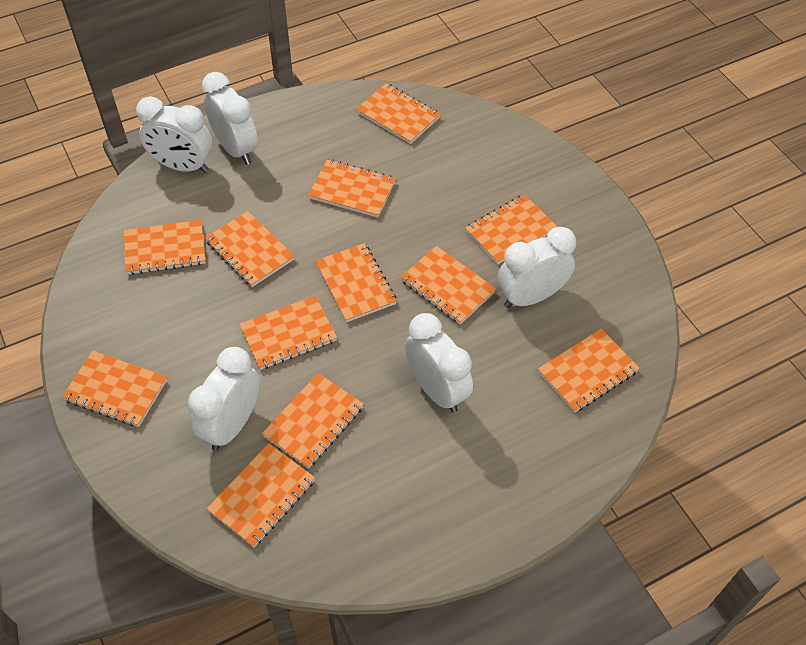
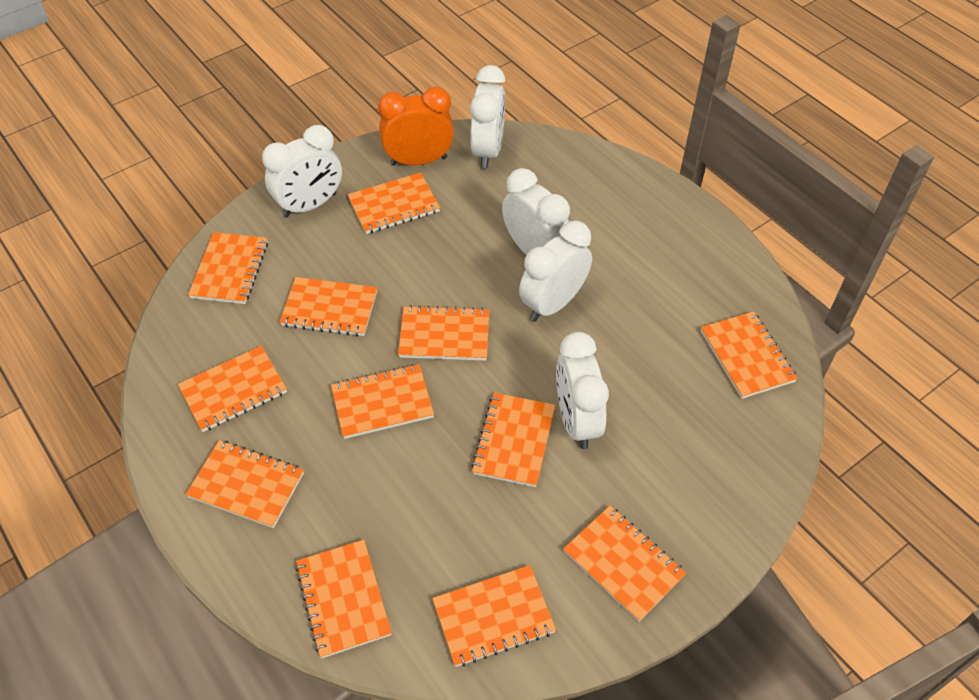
orange clock: none = 0 -> [378,87,454,166] = 1

